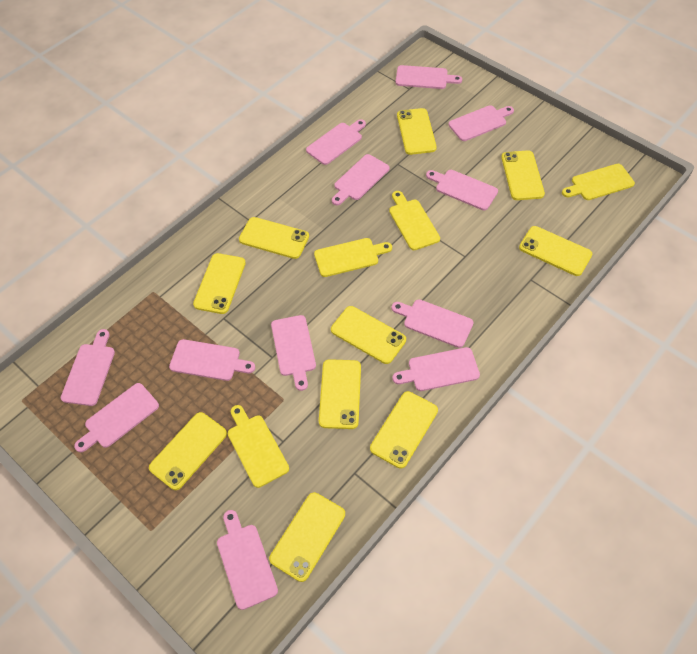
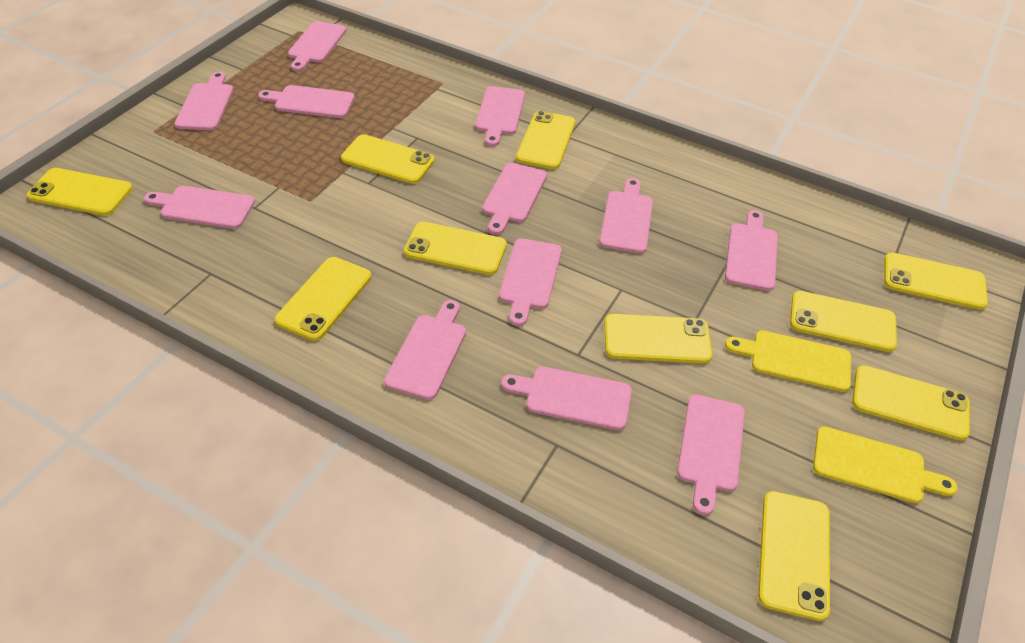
yellow cutting board: [228,405,289,488] [314,238,392,277] [389,191,440,250] [562,164,635,200] = 4 -> [725,330,851,392] [813,426,958,503] = 2

